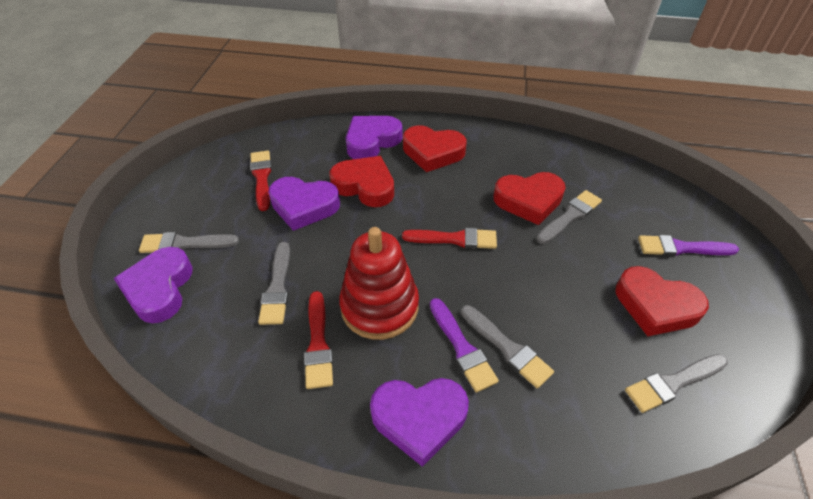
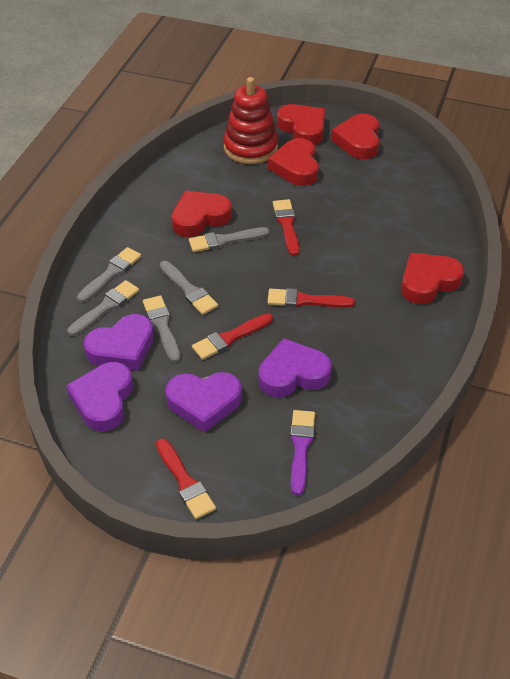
purple brush: [430,298,499,393] [638,235,739,256] = 2 -> [290,410,315,496] = 1
red brush: [250,151,272,211] [304,291,333,389] [402,228,497,249] = 3 -> [156,438,216,519] [192,313,273,360] [267,288,355,308] [273,199,299,256] = 4
red heart: [329,156,394,207] [403,125,467,172] [493,172,566,225] [615,266,709,336] = 4 -> [172,191,232,237] [268,138,319,186] [277,104,325,145] [331,114,379,159] [401,253,464,304] = 5

